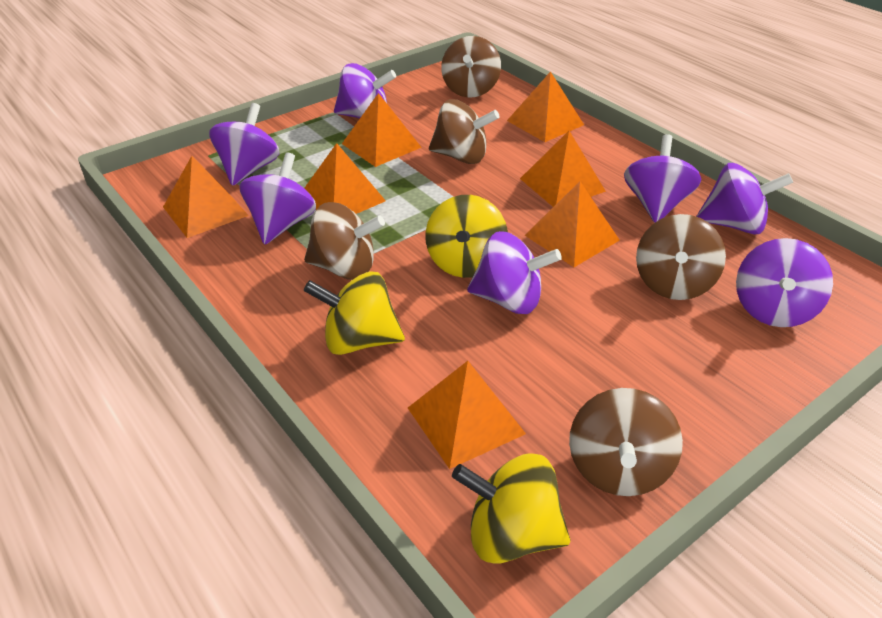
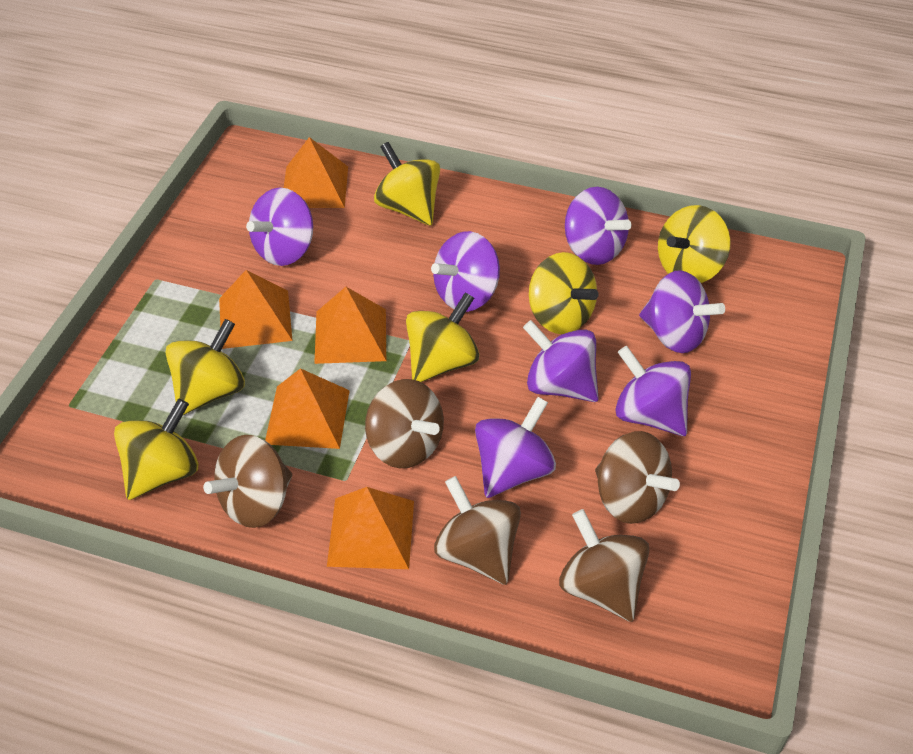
orange pyramid: [163,156,249,238] [304,143,386,214] [342,93,422,167] [408,361,526,469] [507,71,584,142] [520,131,606,207] [525,181,620,267] = 7 -> [219,270,293,349] [265,368,350,449] [284,137,348,208] [314,287,386,364] [327,487,414,569] = 5
yellow spinning top: [304,271,405,355] [425,195,508,278] [452,453,571,563] = 3 -> [114,398,198,500] [165,319,245,415] [374,142,440,226] [406,292,479,382] [529,252,599,334] [658,205,731,283] = 6

